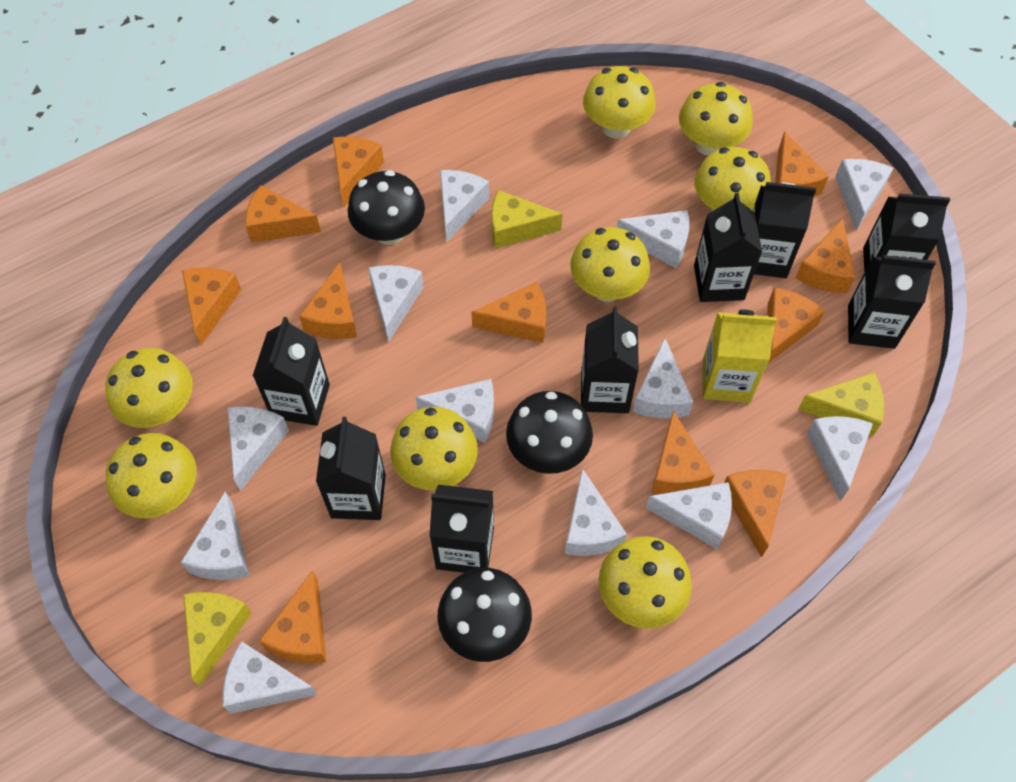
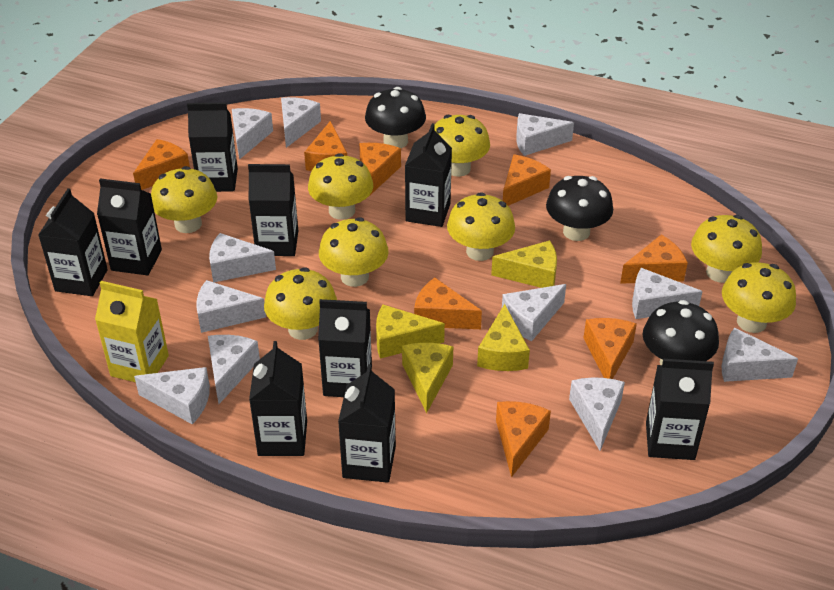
black carton: [253,317,330,426] [316,417,386,520] [429,485,494,573] [581,306,639,413] [694,193,762,302] [753,182,816,278] [848,255,936,349] [863,193,950,272] = 8 -> [38,188,108,296] [97,178,162,276] [187,102,238,192] [248,164,298,256] [249,341,307,456] [318,299,372,397] [338,364,396,483] [405,123,452,227] [646,359,714,460] = 9
orange cheese: [182,268,241,345] [245,185,321,243] [259,570,326,663] [299,263,357,339] [333,137,384,207] [471,282,546,343] [651,411,714,494] [724,470,787,558] [767,288,825,363] [775,131,829,197] [796,218,855,293] = 11 -> [133,139,190,190] [304,121,347,171] [359,143,401,197] [414,278,482,329] [496,401,551,478] [503,154,551,206] [584,318,637,379] [620,234,688,284] = 8
white cheese: [181,491,249,580] [223,641,318,713] [228,406,289,491] [368,265,424,343] [416,379,494,443] [440,170,489,243] [565,468,627,556] [617,210,689,268] [632,338,693,419] [646,482,732,549] [807,416,873,501] [835,159,894,231] = 12 -> [134,367,210,424] [196,280,266,333] [208,335,260,404] [209,233,276,282] [232,108,273,160] [281,97,321,148] [502,284,566,342] [516,113,574,156] [569,377,625,451] [632,268,703,319] [722,328,798,382] = 11
yellow cheese: [183,592,252,686] [491,190,562,248] [798,372,884,437] = 3 -> [376,305,445,359] [402,343,453,413] [477,304,530,371] [491,240,557,288] = 4

